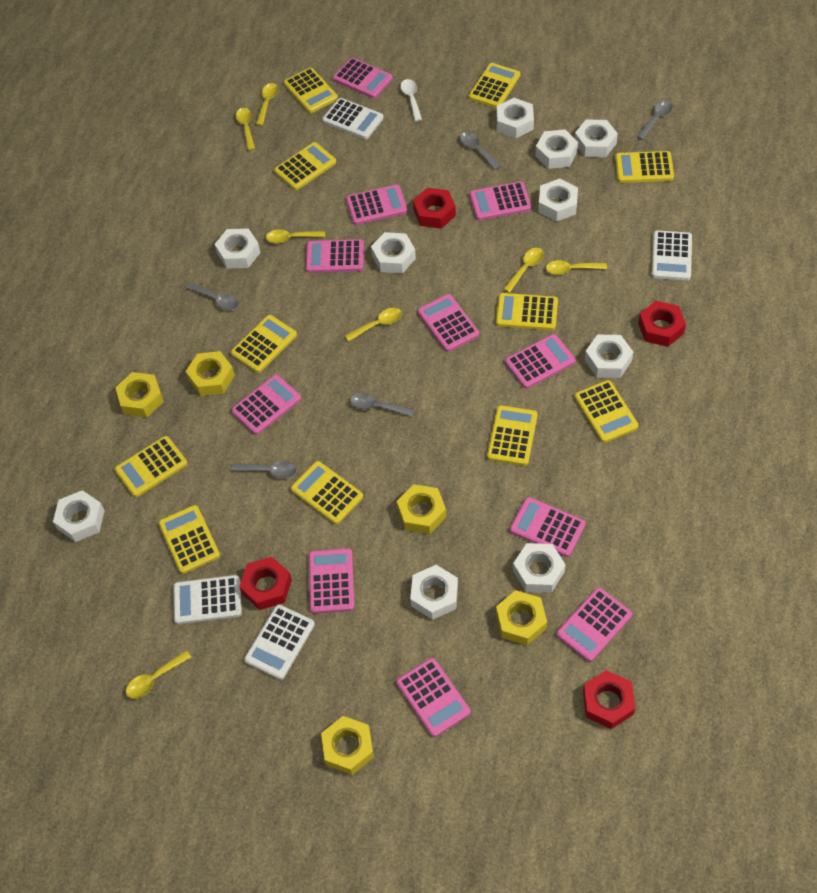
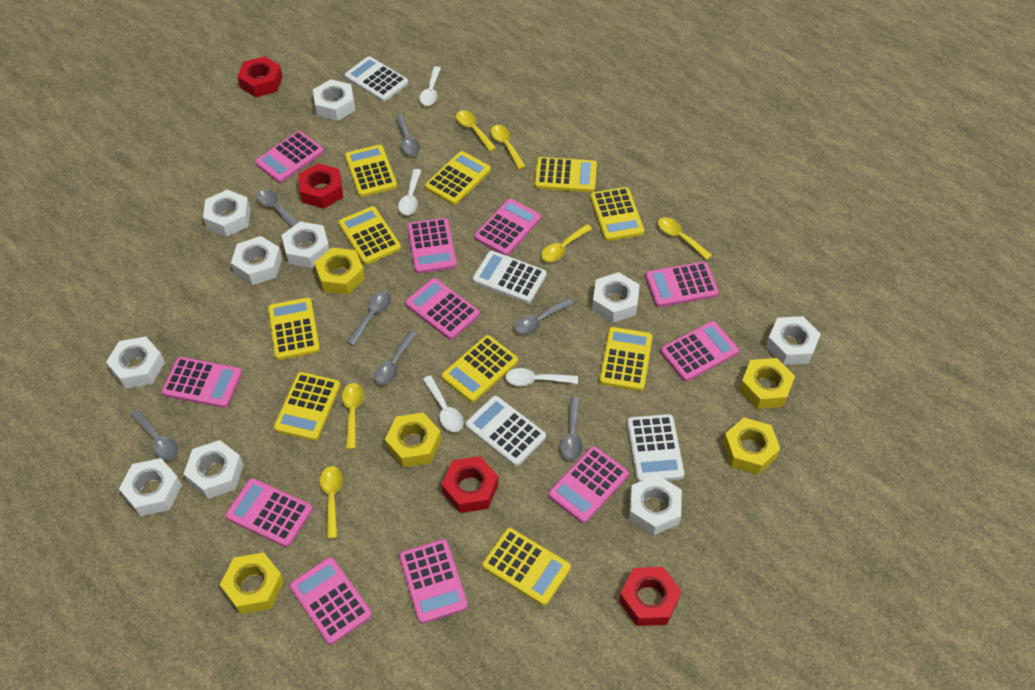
grey spoon: [187,282,238,310] [231,461,296,479] [350,393,414,417] [460,132,501,170] [636,100,673,140] = 5 -> [131,409,178,460] [256,189,298,227] [347,291,391,346] [374,331,417,385] [395,115,420,156] [514,298,574,334] [560,397,583,461] = 7
white spoon: [400,79,422,121] = 1 -> [398,169,421,215] [419,66,441,106] [423,376,464,432] [506,368,578,386] = 4
yellow calculator: [115,436,187,497] [159,505,220,574] [231,315,297,373] [274,142,336,190] [284,68,338,113] [291,461,363,524] [469,63,520,108] [487,405,538,466] [496,293,558,330] [574,380,638,443] [615,151,674,183] = 11 -> [268,298,320,360] [274,372,340,441] [338,206,401,265] [345,145,397,197] [425,151,491,205] [442,335,518,402] [482,528,571,606] [534,157,597,192] [590,187,644,241] [599,327,653,391] = 10
yellow spoon: [126,650,191,699] [236,108,255,150] [256,83,278,126] [266,229,325,243] [345,308,402,342] [504,248,544,293] [546,260,607,275] = 7 -> [320,466,343,539] [342,383,364,449] [456,110,496,152] [490,125,526,170] [541,224,592,262] [658,217,712,260] = 6

